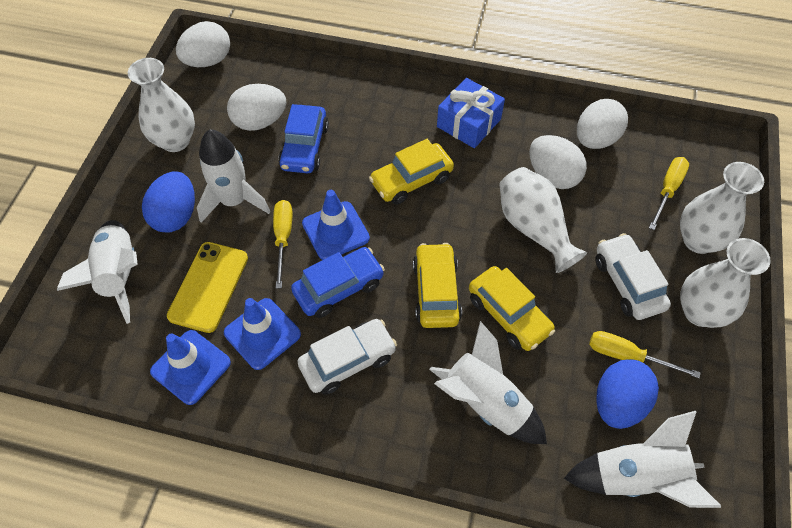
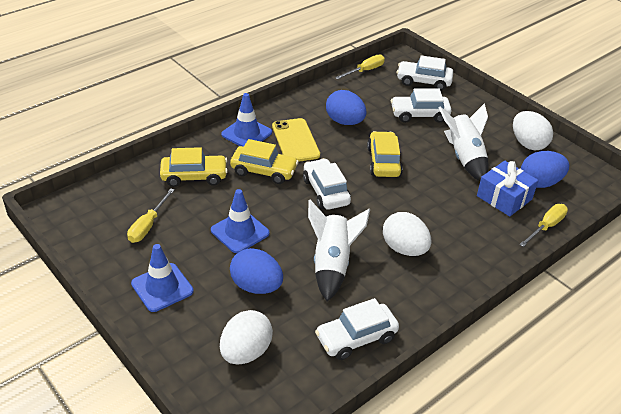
blue car: [278,104,329,173] [291,247,385,318] = 2 -> none = 0
blue egg: [142,171,195,232] [596,359,659,429] = 2 -> [230,248,283,294] [326,90,366,125] [521,151,569,188] = 3
white car: [297,319,397,395] [595,233,671,320] = 2 -> [303,158,351,210] [315,298,399,360] [391,88,451,123] [397,56,453,91] = 4
white egg: [176,21,230,67] [227,84,287,131] [529,135,587,189] [577,99,628,149] = 4 -> [220,310,273,365] [383,212,432,256] [513,111,553,150] = 3
white rocket: [57,220,138,324] [197,129,270,223] [429,321,547,444] [564,411,721,508] = 4 -> [308,200,370,302] [439,103,488,181] = 2
white vase: [128,58,195,152] [499,167,587,273] [680,162,764,254] [680,238,771,328] = 4 -> none = 0

